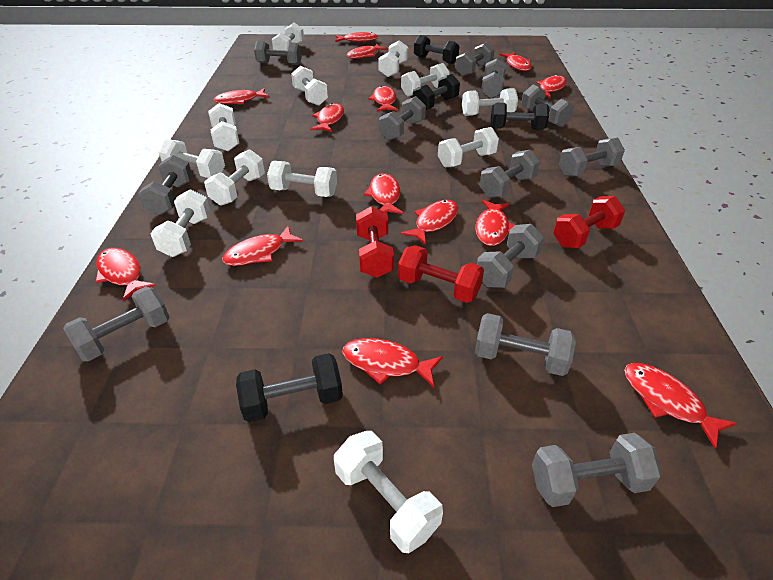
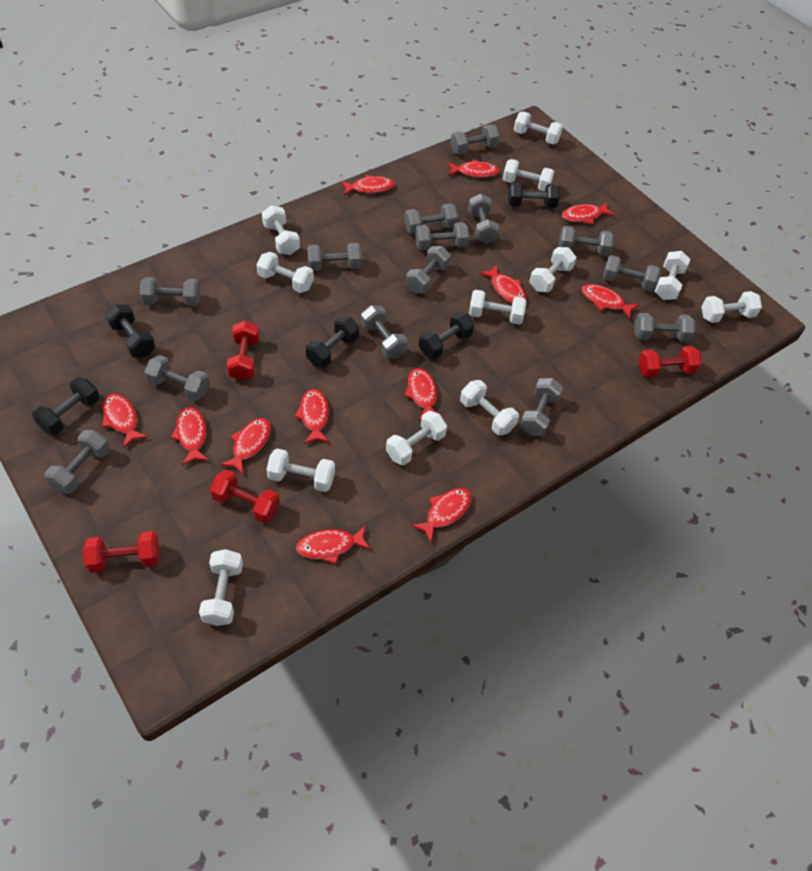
black dumbbell: [236,353,343,422] [413,74,460,110] [414,35,459,64] [491,103,549,130] = 4 -> [32,377,100,435] [105,304,155,357] [306,316,359,368] [419,311,474,359] [508,182,560,208] = 5
grey dumbbell: [63,287,169,361] [138,155,193,215] [254,41,302,65] [379,96,426,140] [455,42,495,76] [475,313,576,376] [477,224,544,288] [480,150,540,198] [481,59,506,99] [521,85,574,127] [532,433,662,507] [559,138,625,176] = 12 -> [45,430,110,494] [140,277,201,306] [144,355,210,401] [307,243,362,271] [361,305,408,359] [404,203,458,234] [406,246,451,293] [415,222,470,250] [450,125,500,155] [468,194,499,244] [520,378,563,436] [559,226,614,256] [603,255,660,291] [634,313,695,342] = 14
red dumbbell: [356,206,394,278] [398,245,484,303] [553,196,625,248] = 3 -> [83,531,160,573] [210,469,280,523] [227,321,260,381] [638,346,702,378] = 4
red fish: [95,248,156,301] [213,88,270,104] [222,225,303,266] [310,103,344,132] [335,32,379,42] [342,338,443,387] [347,44,388,59] [364,173,403,214] [368,86,398,111] [401,200,458,245] [475,200,515,246] [499,52,531,71] [536,75,567,98] [624,363,737,449] = 14 -> [102,394,148,448] [171,407,209,465] [220,418,271,474] [294,389,330,444] [296,525,371,564] [341,175,395,195] [404,368,443,421] [411,488,472,542] [448,159,500,178] [479,265,527,303] [562,202,615,224] [582,284,639,319] = 12

